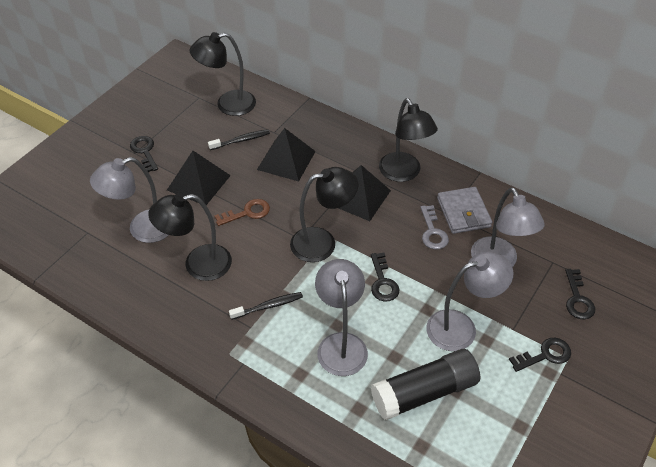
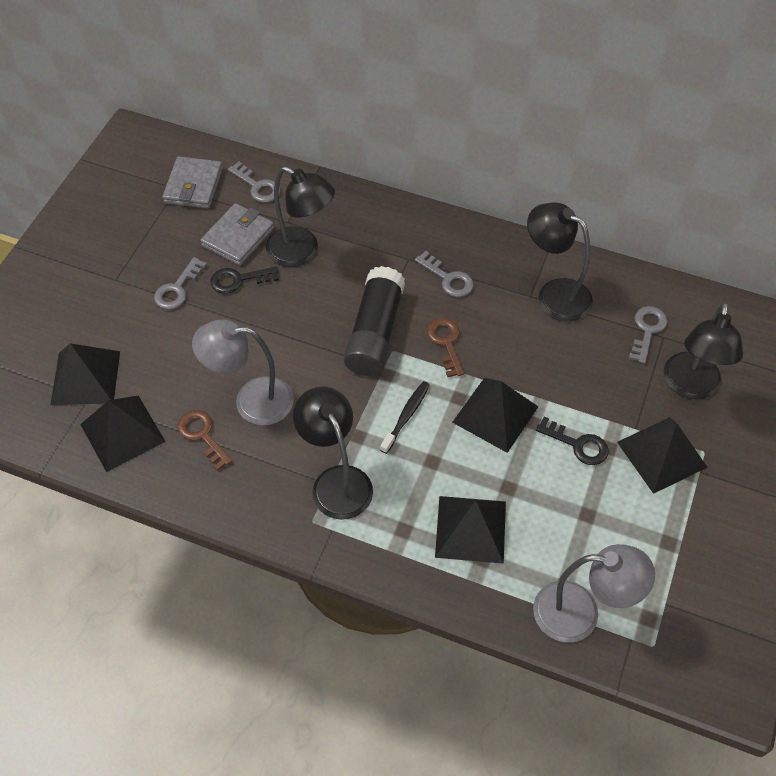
black key: [130,136,158,172] [371,253,399,302] [509,338,571,372] [565,269,595,320] = 4 -> [211,266,279,294] [536,417,609,465] = 2
black pyramid: [167,151,231,205] [257,128,316,182] [338,165,391,221] = 3 -> [50,343,120,405] [80,396,166,472] [435,496,506,564] [452,378,538,453] [617,417,708,494] = 5
black toothbrush: [208,129,270,150] [229,292,303,320] = 2 -> [380,381,430,454] = 1
brown key: [214,199,270,226] = 1 -> [178,410,232,471] [427,318,464,377] = 2
grey key: [420,205,449,250] = 1 -> [154,257,207,310] [228,162,280,203] [415,251,474,297] [629,306,667,364] = 4
grey lamp: [90,157,169,243] [315,259,368,376] [426,251,514,351] [471,187,545,267] = 4 -> [192,320,294,426] [533,544,655,643] = 2
grey wallet: [437,187,492,234] = 1 -> [163,156,223,209] [200,203,274,266] = 2

